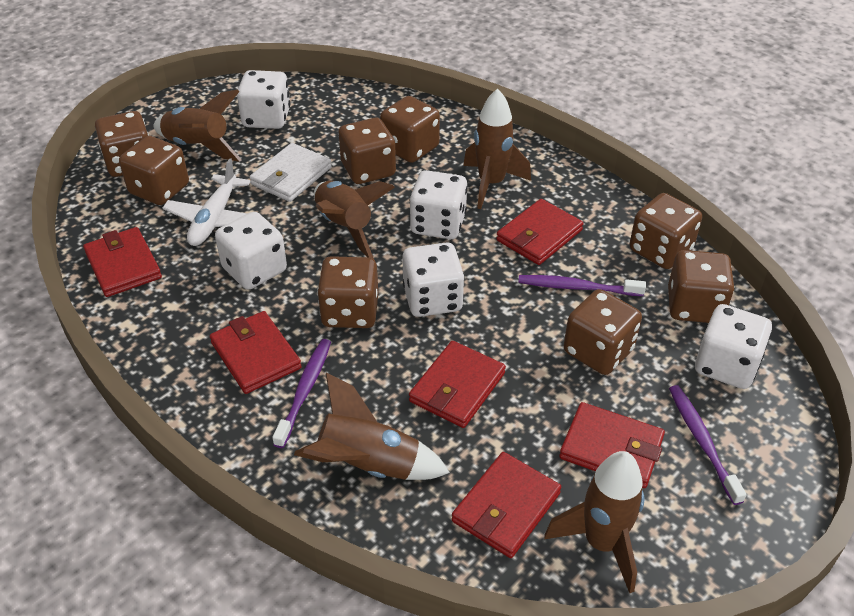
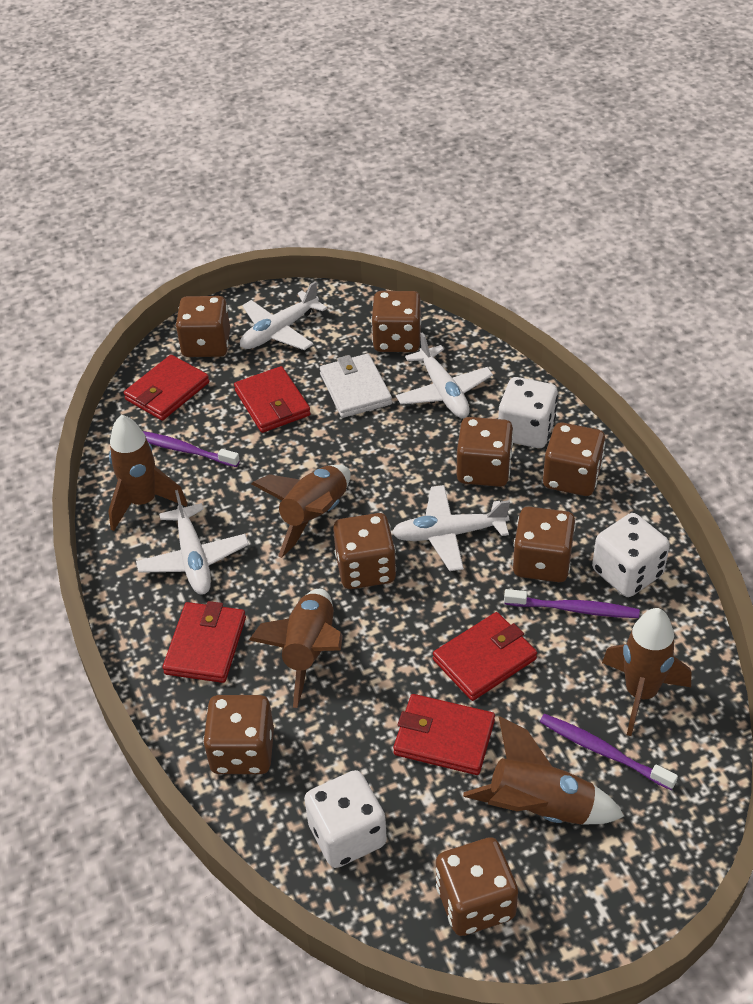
red wallet: [83,227,162,297] [210,311,302,394] [409,341,506,428] [452,452,561,558] [496,199,584,265] [559,402,665,488] = 6 -> [124,355,209,421] [163,601,246,683] [234,366,311,433] [393,694,495,775] [433,612,537,701] = 5
white dice: [215,212,287,290] [237,70,290,129] [402,242,464,317] [410,170,468,239] [695,304,772,389] = 5 -> [304,770,387,868] [498,377,558,448] [592,513,670,597] = 3
white plane: [163,158,251,246] = 1 -> [136,490,249,595] [240,281,327,350] [392,485,510,571] [396,332,493,418] = 4

